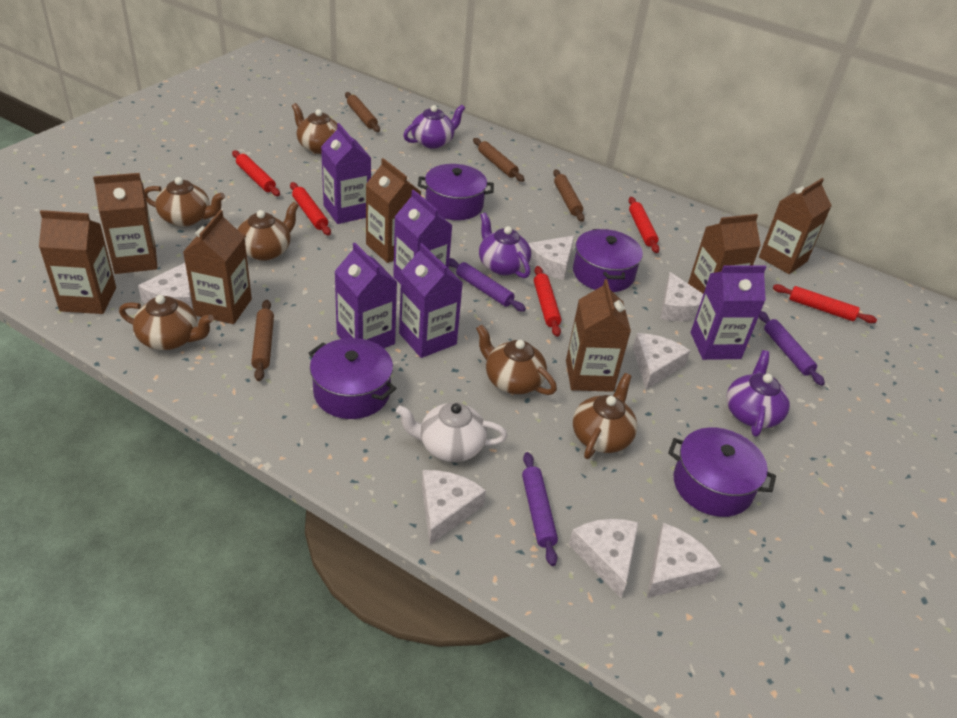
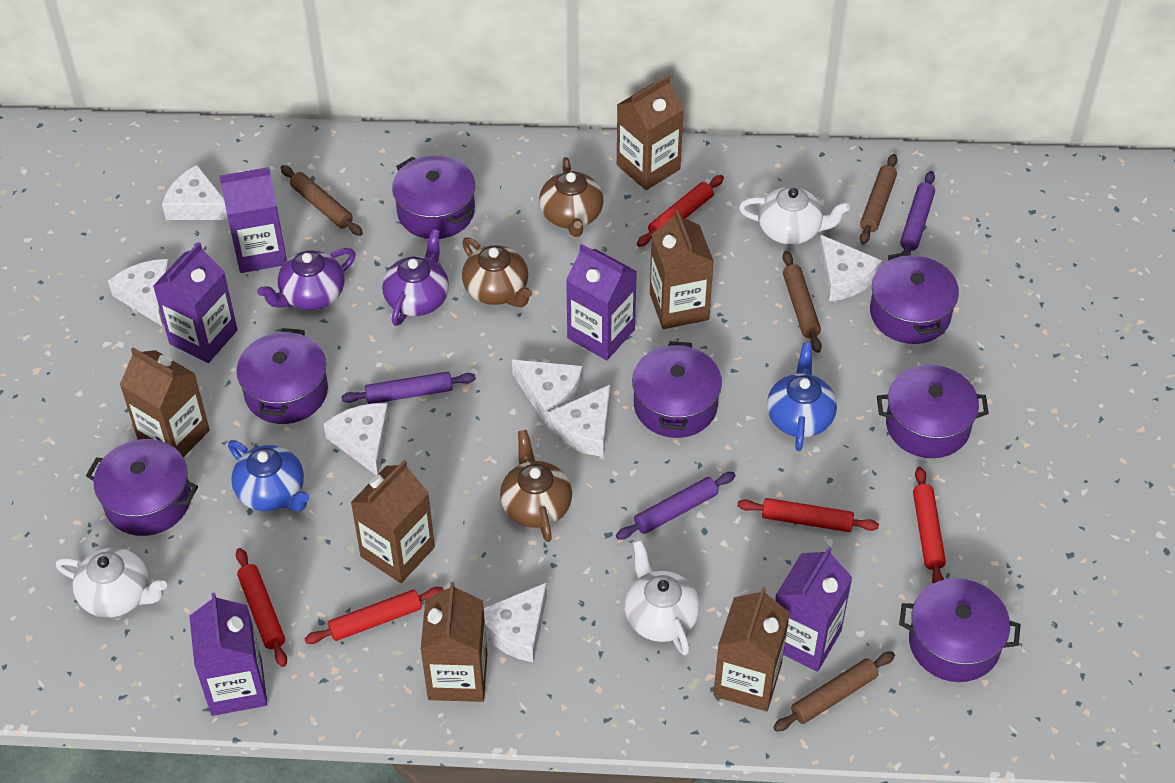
blue teapot: none = 0 -> [228,440,310,511] [767,343,837,451] = 2
brown carton: [39,210,116,314] [93,173,158,274] [183,210,252,324] [366,158,421,263] [566,279,631,392] [688,214,761,294] [759,178,832,274] = 7 -> [120,347,210,457] [350,460,435,583] [421,582,487,702] [617,75,684,190] [650,209,714,329] [713,587,790,711] = 6
brown teapot: [119,295,214,350] [144,177,225,227] [237,202,299,261] [292,103,337,154] [476,324,557,395] [573,373,637,459] = 6 -> [462,237,532,307] [500,430,572,542] [539,157,603,237] = 3
purple pot: [309,338,397,419] [418,164,494,220] [573,229,643,292] [668,427,776,517] = 4 -> [86,439,198,536] [237,328,328,424] [392,155,475,239] [632,341,722,438] [870,252,959,344] [877,365,989,458] [899,578,1021,682] = 7
purple teapot: [403,105,465,149] [479,213,531,278] [726,350,790,437] = 3 -> [257,248,356,310] [382,229,449,326] = 2
white teapot: [396,402,508,462] = 1 -> [56,548,167,618] [625,540,700,655] [739,187,850,245] = 3

